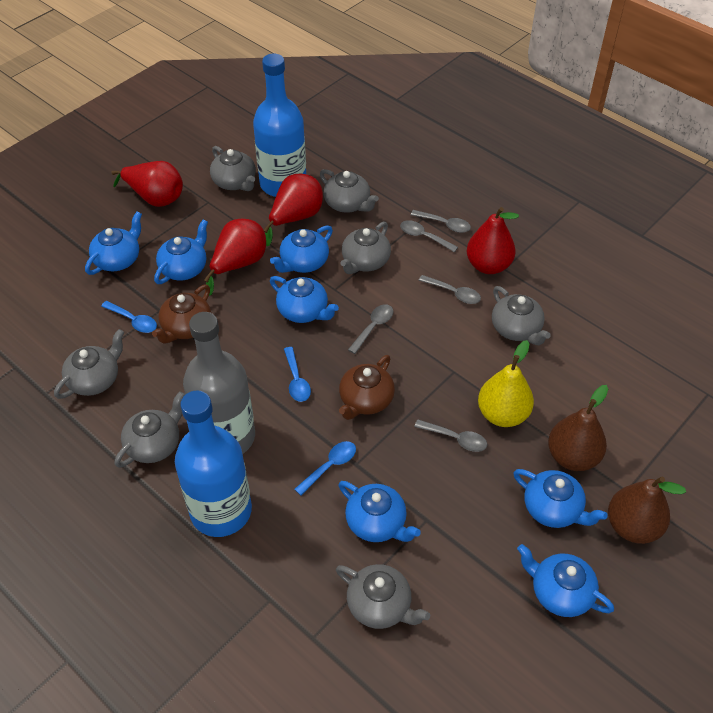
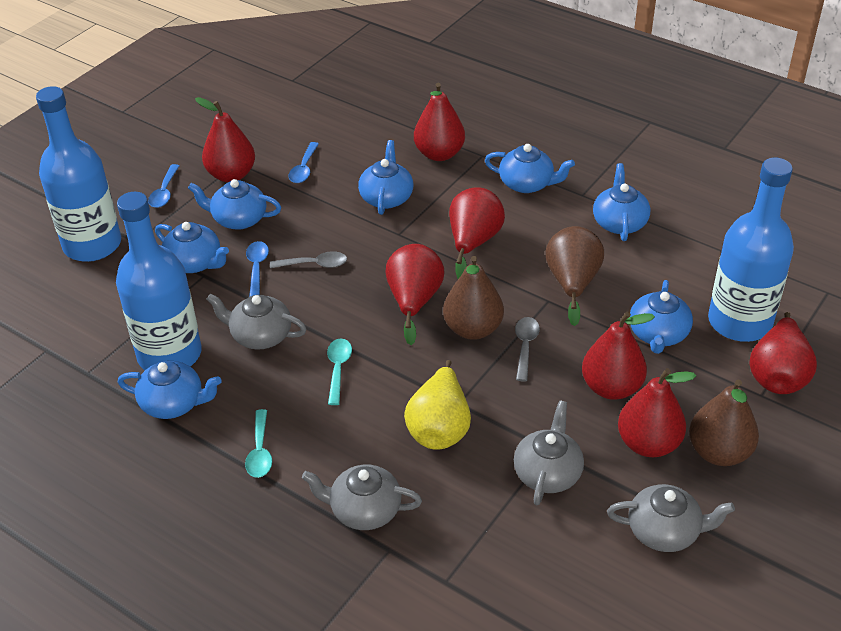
blue bottle: [175,390,252,537] [253,53,306,197] = 2 -> [36,86,121,262] [116,192,202,370] [708,158,794,342] = 3
brown pear: [548,385,608,471] [608,476,686,544] = 2 -> [443,256,504,340] [546,226,604,326] [689,379,759,466] = 3
brown teapot: [152,285,211,344] [339,355,395,420] = 2 -> none = 0
grey bottle: [183,312,255,454] = 1 -> none = 0
grey spoon: [348,304,394,354] [400,220,458,252] [411,210,471,233] [414,420,487,452] [418,275,481,304] = 5 -> [270,251,347,268] [515,317,540,382] = 2
grey teapot: [54,329,124,399] [115,391,185,468] [210,146,256,191] [320,169,379,213] [336,564,430,629] [341,221,391,274] [492,286,551,345] = 7 -> [206,293,306,349] [302,464,422,530] [514,401,584,505] [607,484,735,552] = 4
red pear: [112,161,183,207] [204,219,266,296] [264,174,323,246] [467,207,519,274] = 4 -> [195,97,255,182] [385,244,445,345] [414,83,465,161] [449,187,505,279] [582,312,655,400] [618,368,696,457] [749,312,817,394] = 7
turquoise spoon: none = 0 -> [245,409,272,478] [327,339,352,405] = 2

